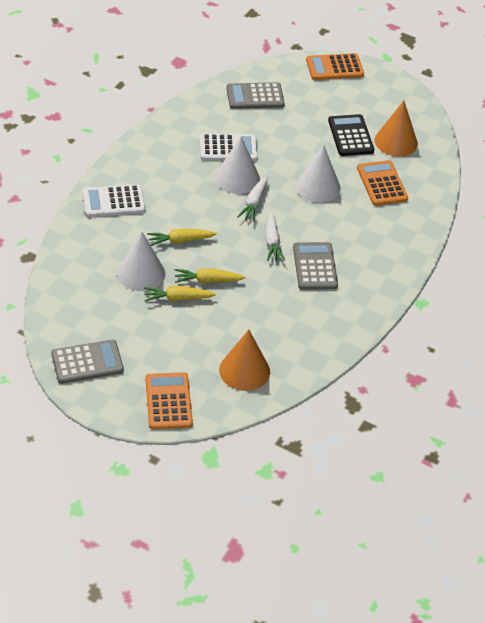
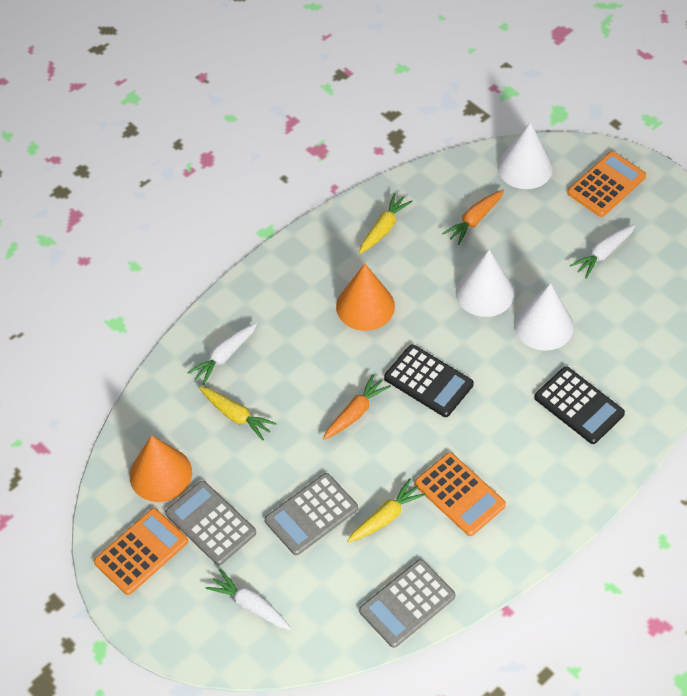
black calculator: [328,114,374,156] = 1 -> [384,344,474,417] [534,366,625,444] = 2
orange carrot: none = 0 -> [323,374,391,440] [442,190,504,245] = 2
white calculator: [82,184,145,217] [200,133,258,161] = 2 -> none = 0
white carrot: [237,176,267,222] [265,212,285,261] = 2 -> [187,323,257,385] [206,569,291,630] [570,225,635,278] = 3

